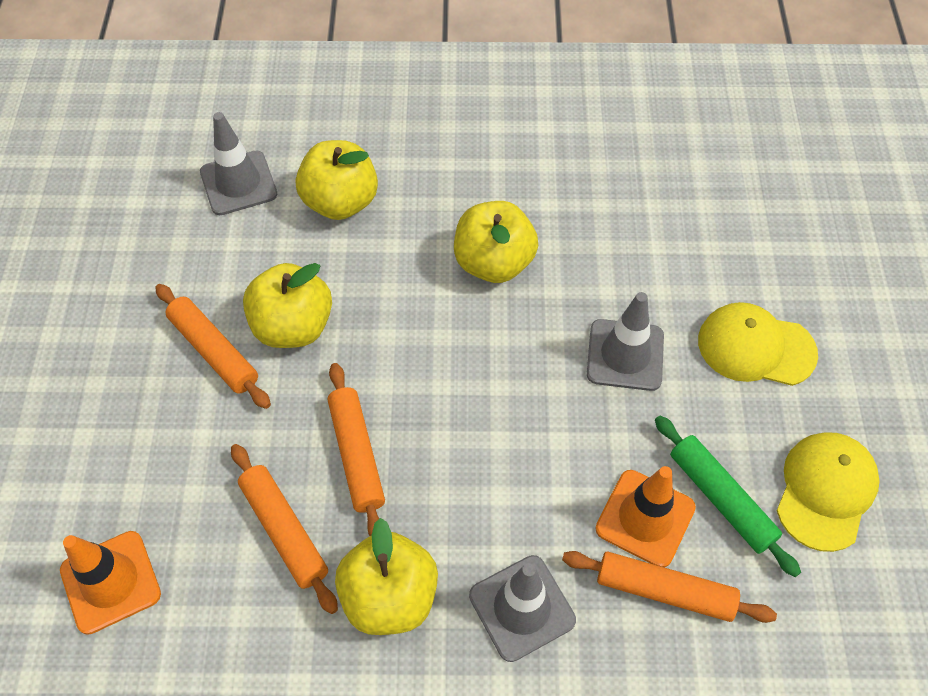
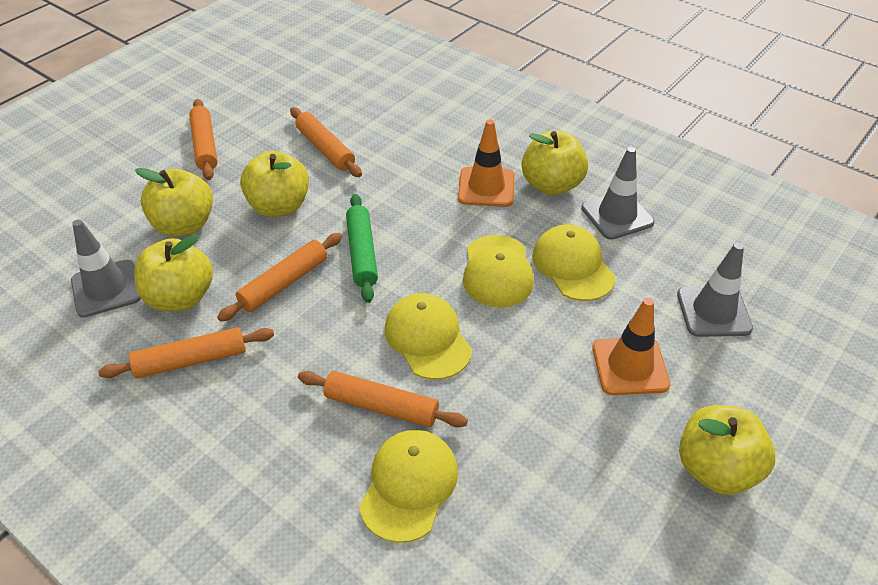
orange rolling pin: [155,284,271,409] [231,444,338,614] [328,363,385,536] [562,551,777,623] = 4 -> [98,327,274,378] [189,99,217,180] [217,233,342,322] [290,107,362,177] [298,371,468,428] = 5
yellow apple: [243,263,332,348] [296,140,378,220] [335,518,438,635] [454,201,538,283] = 4 -> [134,235,213,311] [135,168,213,236] [240,151,309,217] [522,131,588,195] [679,405,775,495] = 5
yellow cap: [698,302,818,386] [777,432,880,552] = 2 -> [359,430,458,543] [385,293,472,380] [463,235,534,307] [532,224,616,301] = 4

